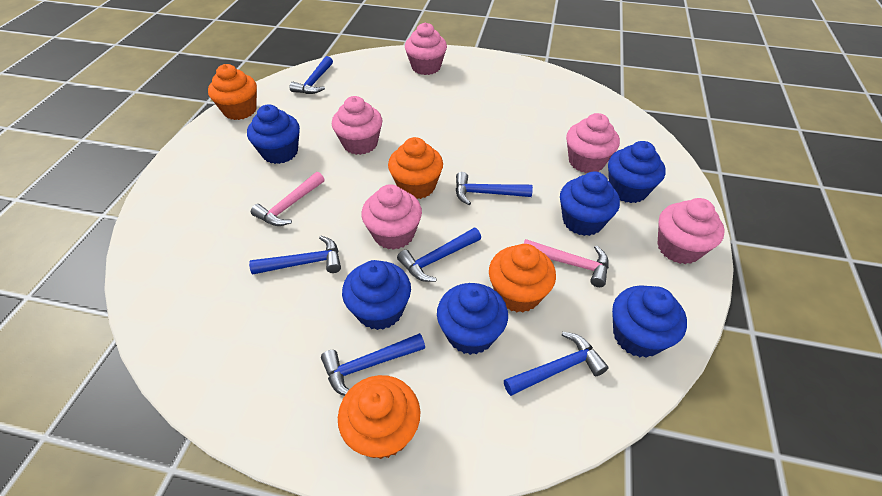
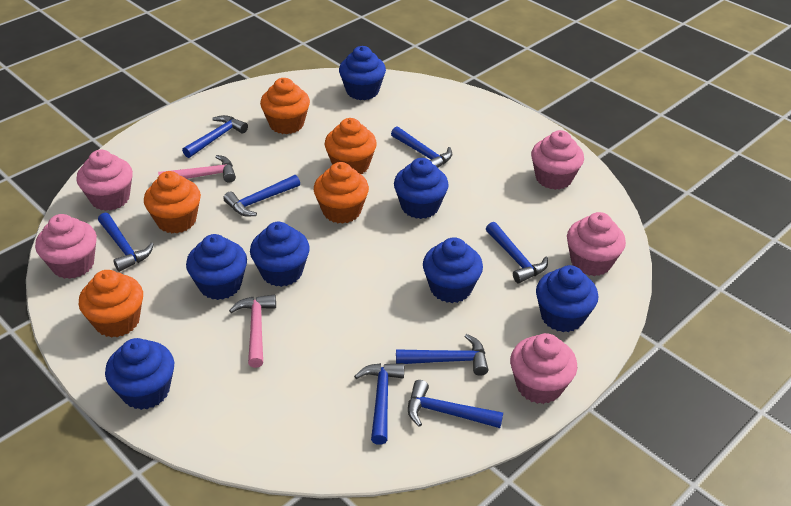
blue cupcake: [247,104,300,164] [342,260,411,330] [437,283,508,355] [560,172,620,236] [608,141,666,203] [612,285,687,358] = 6 -> [105,338,174,410] [186,234,247,300] [250,222,310,287] [339,46,386,100] [394,158,449,219] [423,237,483,303] [536,265,598,332] = 7
blue hammer: [249,236,341,275] [290,56,333,94] [321,333,425,396] [397,228,481,282] [456,172,533,205] [504,332,609,396] = 6 -> [98,213,154,272] [182,115,248,158] [223,175,300,217] [354,363,405,445] [391,126,452,168] [396,334,488,376] [408,380,503,428] [486,222,548,284] = 8
orange cupcake: [208,64,257,120] [338,375,421,459] [388,137,443,199] [489,244,556,313] = 4 -> [79,270,143,338] [144,171,201,233] [260,78,310,134] [314,162,369,224] [325,118,377,174] = 5

